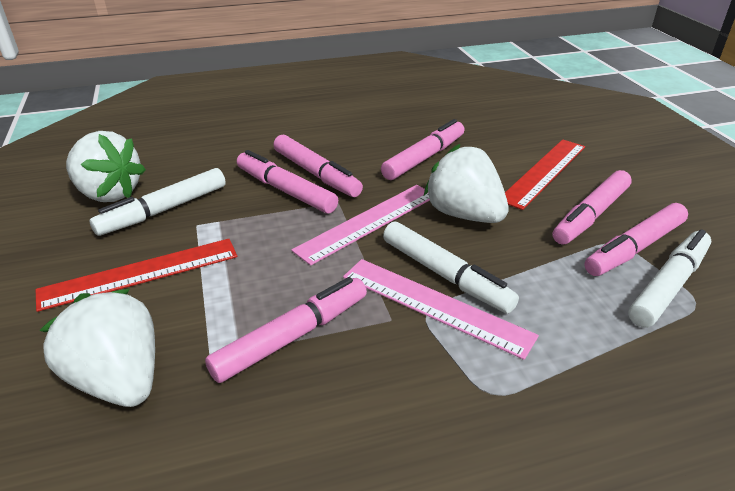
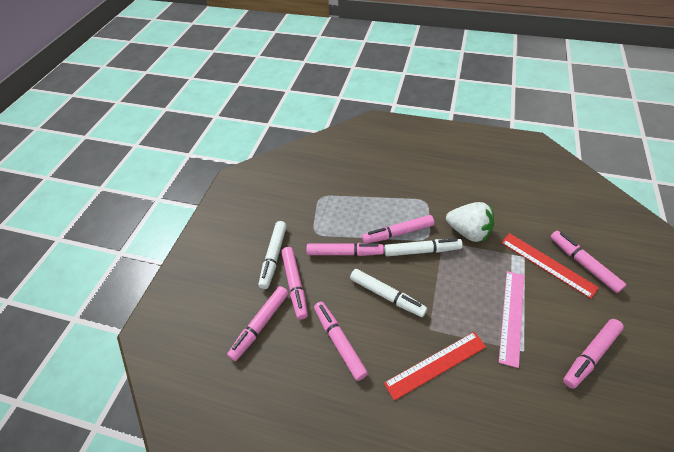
pink marker: [205,277,367,383] [237,150,338,214] [273,135,363,197] [381,119,464,180] [553,170,632,245] [584,203,688,276] = 6 -> [227,286,289,361] [281,247,308,320] [306,243,384,256] [314,302,368,381] [362,215,434,243] [550,231,626,293] [563,319,624,389] = 7
pink ruler: [292,185,430,266] [343,259,539,360] = 2 -> [499,271,524,368] = 1
white strawberry: [40,289,155,407] [66,131,146,202] [424,144,508,223] = 3 -> [446,202,494,242] = 1

